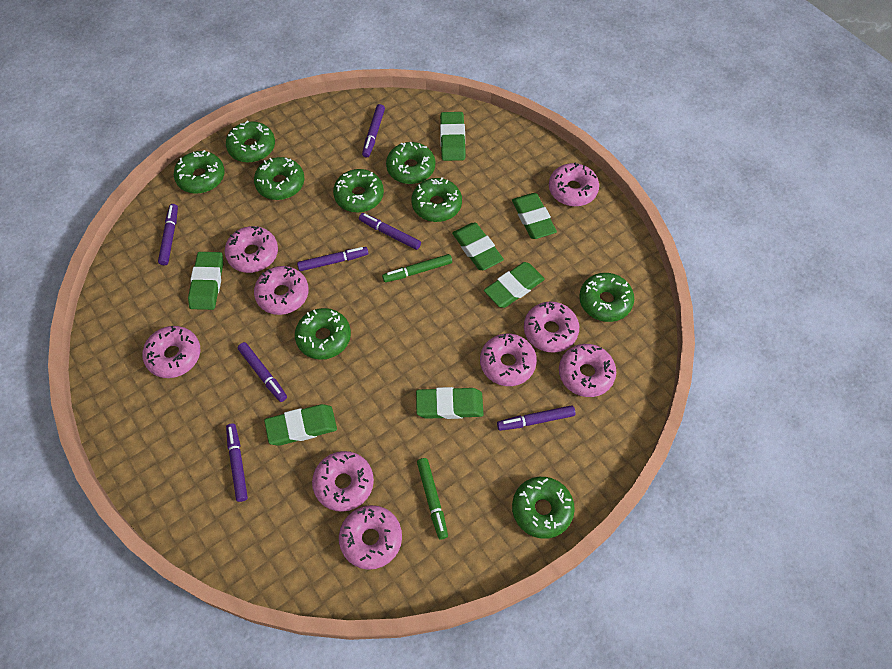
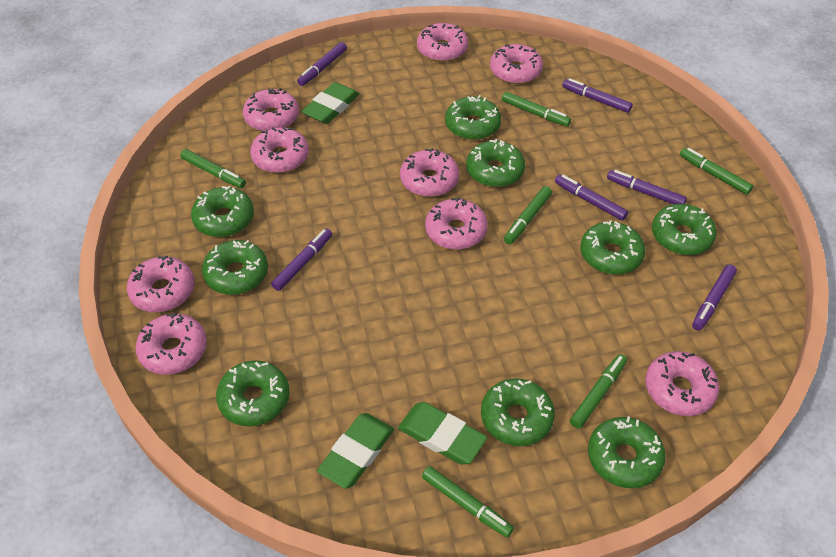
green eraser: [188,252,223,310] [264,404,337,446] [416,387,484,419] [440,112,465,161] [452,223,504,270] [484,262,545,308] [512,193,557,239] = 7 -> [302,82,359,124] [317,413,394,489] [398,402,487,465] = 3
green marker: [382,254,452,282] [417,458,448,539] = 2 -> [180,149,246,188] [422,466,514,537] [502,92,571,127] [504,186,552,244] [570,354,627,429] [680,148,753,194] = 6
purple marker: [158,204,178,265] [226,423,248,502] [238,342,287,402] [297,247,368,271] [359,213,421,250] [362,104,385,158] [497,405,575,431] = 7 -> [271,228,332,291] [297,42,347,86] [555,175,628,221] [562,78,633,113] [607,170,687,204] [692,265,737,331] = 6

